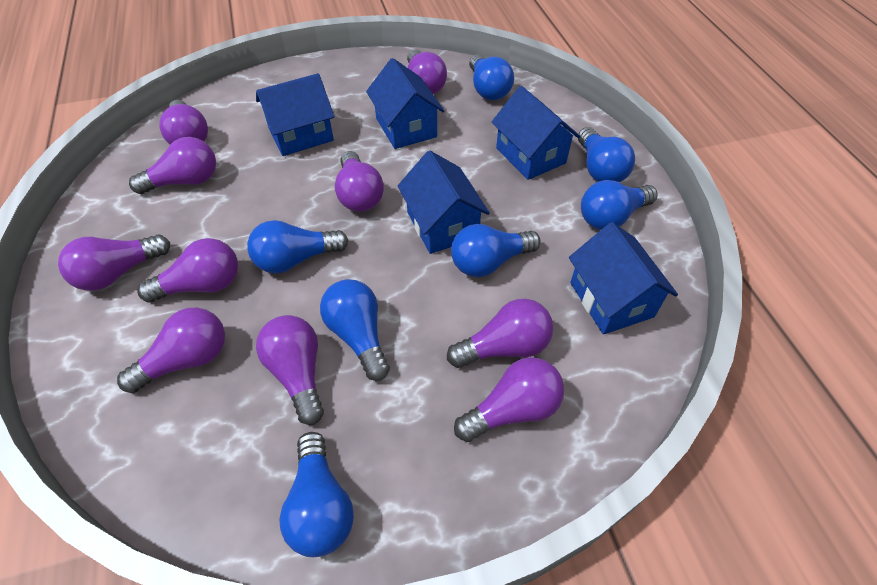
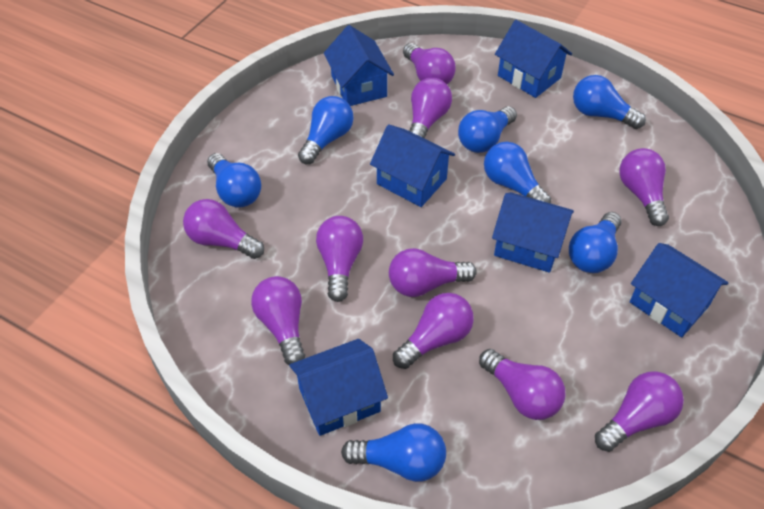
blue house: [256,73,334,156] [366,58,444,149] [398,151,490,254] [492,86,580,180] [569,222,678,334] = 5 -> [289,339,388,436] [324,25,394,106] [370,124,455,207] [492,192,574,273] [495,20,572,98] [630,243,728,337] = 6

